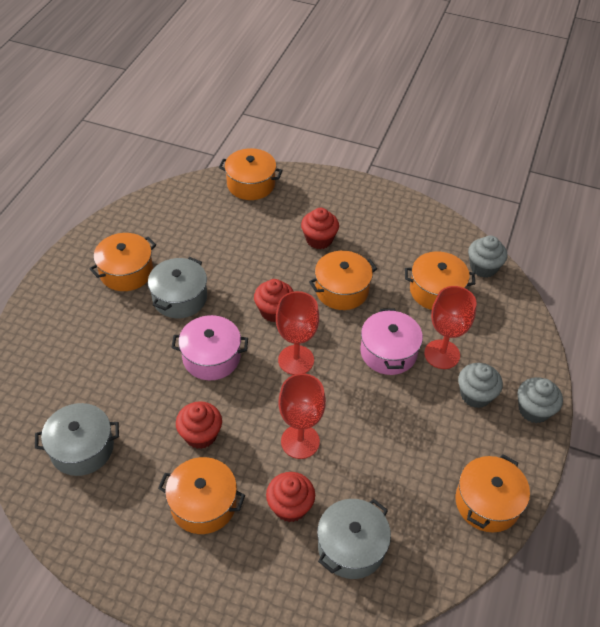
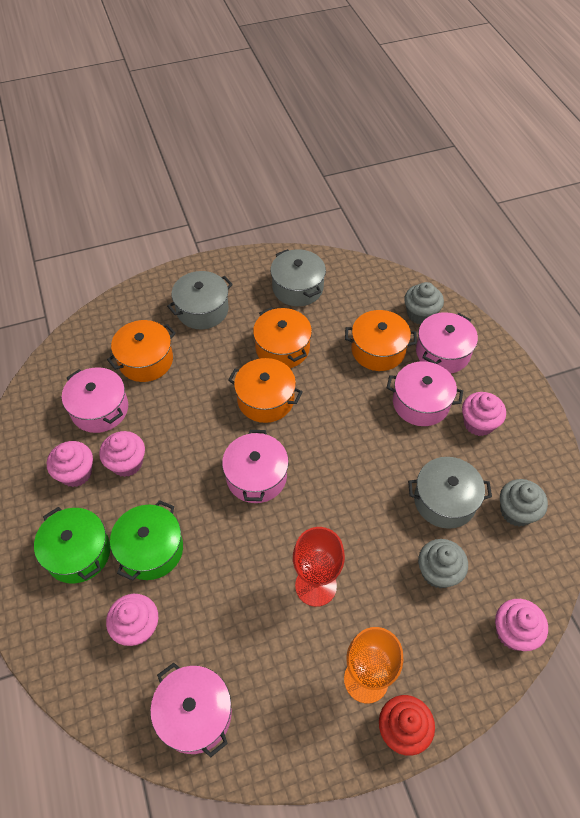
green pot: none = 0 -> [34,507,110,583] [110,500,183,581] = 2
orange goblet: none = 0 -> [344,627,403,704] = 1
orange pot: [90,233,156,291] [158,457,245,534] [219,148,283,200] [309,251,377,310] [405,251,475,310] [455,454,530,532] = 6 -> [107,320,176,382] [228,358,303,423] [253,307,312,368] [345,310,417,371] = 4
pink cupcake: none = 0 -> [47,441,93,487] [99,431,145,477] [106,594,158,646] [462,392,506,436] [495,599,548,651] = 5
pink pot: [171,315,248,380] [361,308,423,375] = 2 -> [62,367,128,433] [150,663,232,757] [222,430,289,503] [387,361,463,426] [416,312,478,374] = 5
red cupcake: [176,401,222,449] [254,279,294,322] [266,472,315,522] [301,208,339,249] = 4 -> [379,695,435,756] = 1
red goblet: [276,291,319,375] [278,373,326,459] [424,286,477,369] = 3 -> [293,527,345,607] = 1

